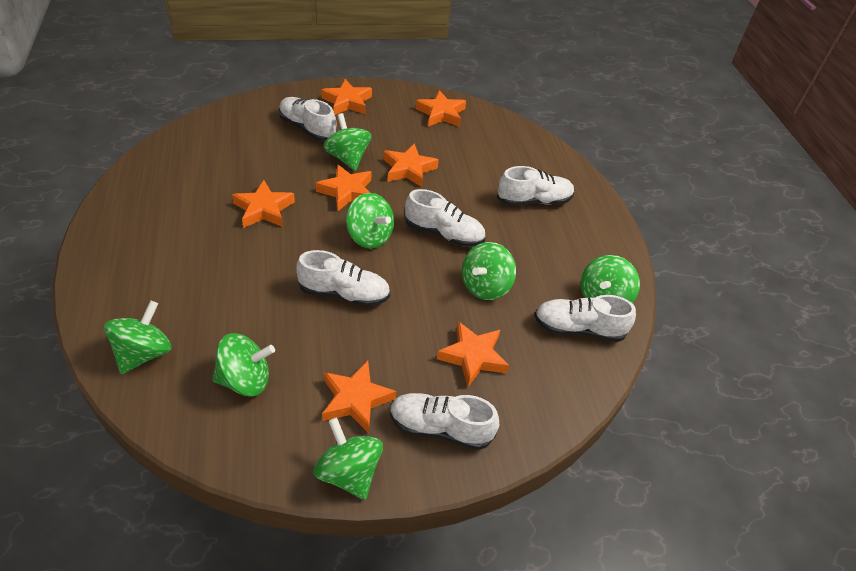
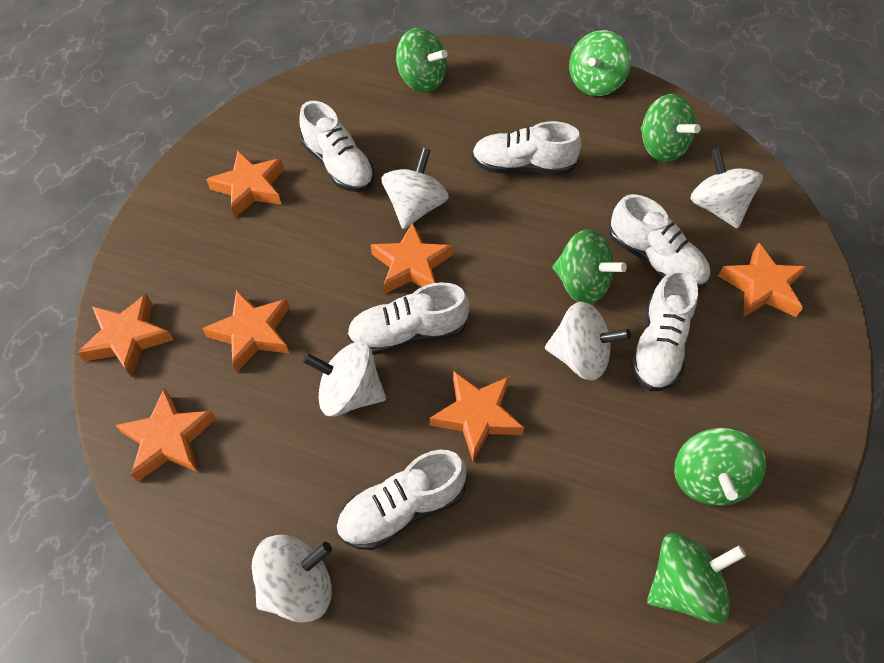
green spinning top: [104,301,171,374] [212,333,275,396] [313,417,383,500] [323,113,372,171] [346,193,394,249] [462,242,516,300] [581,255,640,303] = 7 -> [396,28,448,93] [553,229,627,304] [569,30,631,96] [641,94,701,163] [647,533,746,624] [674,428,766,506] = 6
white spinning top: none = 0 -> [252,535,332,623] [303,342,386,417] [381,148,449,229] [545,302,631,381] [690,148,763,228] = 5

